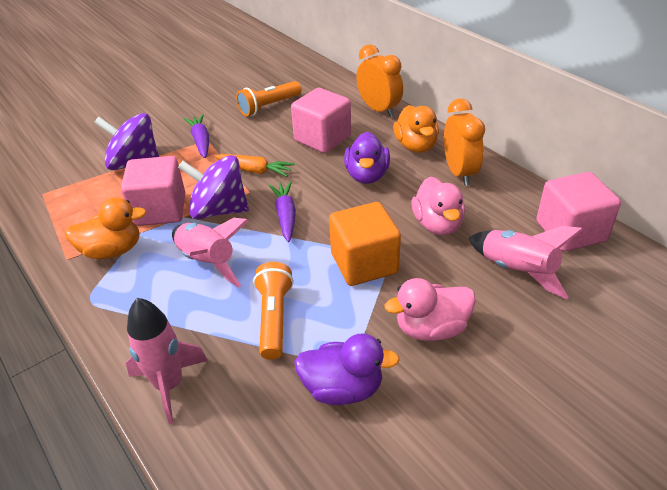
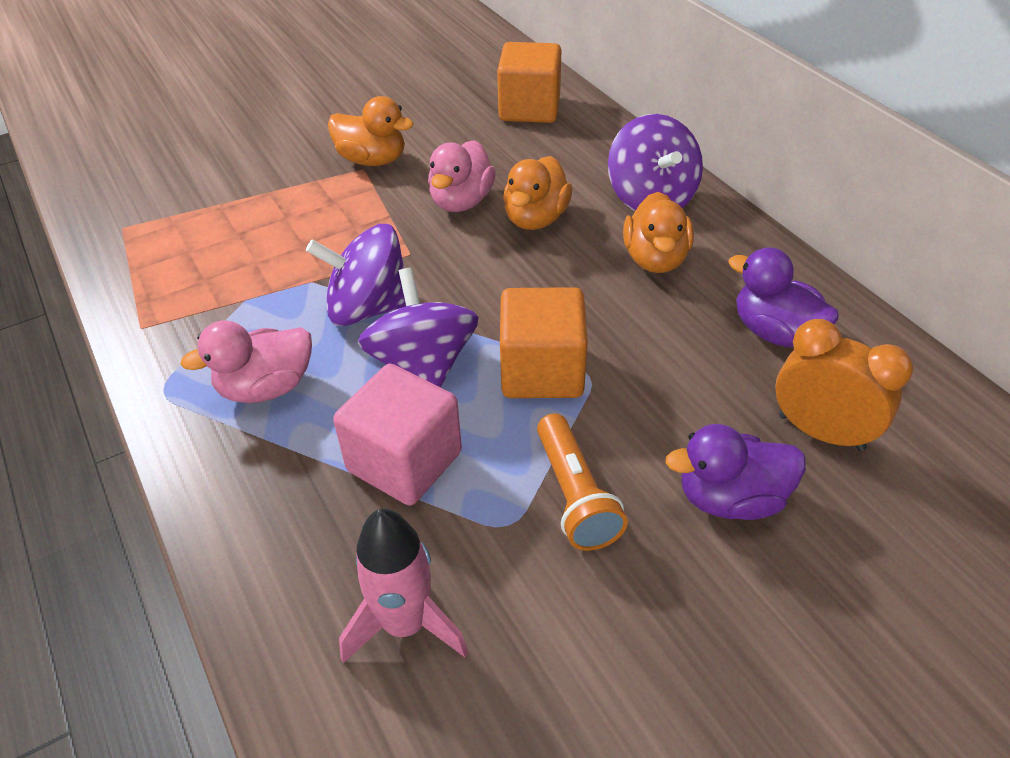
orange carrot: [214,154,295,177] = 1 -> none = 0
orange clock: [356,44,403,117] [444,99,485,186] = 2 -> [775,319,913,451] = 1
orange cube: [329,202,401,286] = 1 -> [497,42,561,123] [500,287,588,398] = 2
orange duck: [64,197,146,259] [393,105,439,153] = 2 -> [328,96,414,166] [503,156,572,230] [623,192,694,273] = 3
orange flashlight: [236,81,301,116] [253,262,294,360] = 2 -> [537,413,628,551] = 1
pink cube: [121,156,185,226] [291,88,351,153] [536,172,621,251] = 3 -> [333,364,462,506] = 1
pink rocket: [126,298,208,424] [172,218,249,288] [469,226,584,299] = 3 -> [339,509,468,663] = 1
purple carrot: [184,114,209,158] [269,181,296,242] = 2 -> none = 0
purple spinning top: [94,113,159,170] [178,155,249,219] = 2 -> [306,224,406,326] [358,268,479,387] [608,114,703,211] = 3

